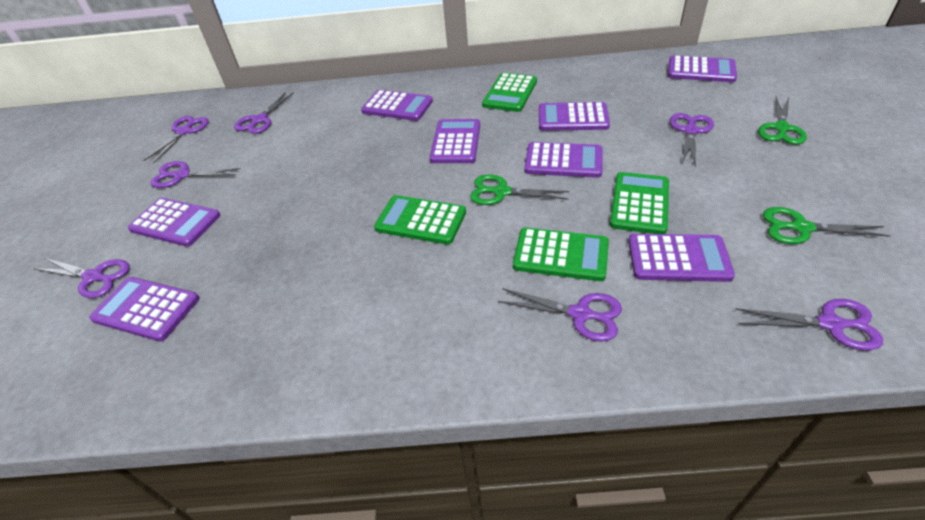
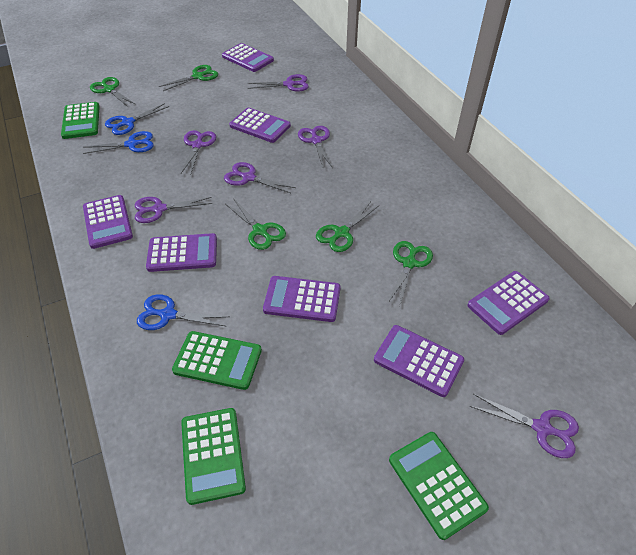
blue scissors: none = 0 -> [83,131,154,154] [105,103,169,135] [137,294,230,330] = 3
green scissors: [470,174,569,205] [758,96,807,145] [763,207,890,244] = 3 -> [90,77,136,107] [159,65,218,91] [225,199,286,250] [316,202,378,252] [388,241,433,305] = 5
purple calculator: [89,277,199,342] [128,198,220,247] [361,90,433,121] [430,119,480,163] [525,142,602,178] [539,102,610,131] [628,234,735,282] [668,55,737,82] = 8 -> [83,195,133,249] [146,233,217,272] [222,43,274,72] [229,108,291,143] [263,276,341,322] [374,325,464,397] [467,271,550,335] = 7
purple scissors: [34,258,130,298] [143,116,209,163] [150,161,240,188] [234,92,294,134] [498,288,622,342] [669,113,714,167] [736,299,883,351] = 7 -> [135,197,212,223] [181,130,216,175] [224,162,296,193] [248,74,309,91] [298,126,333,169] [469,394,579,458] = 6

